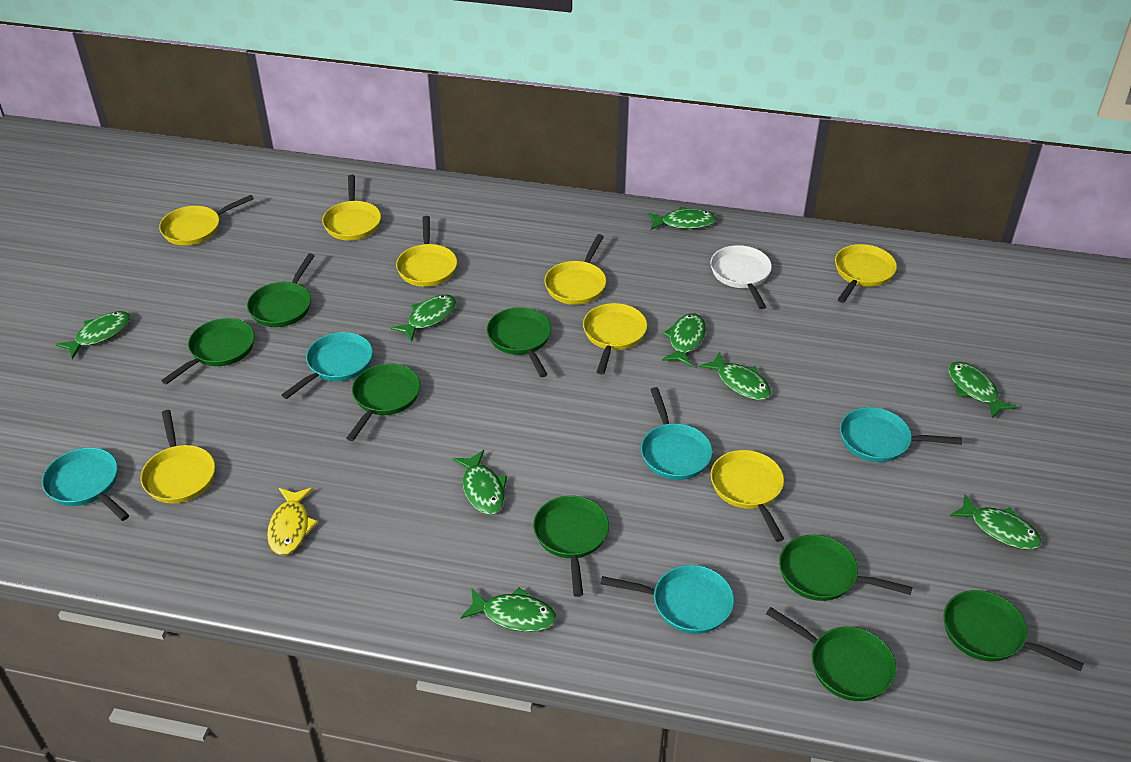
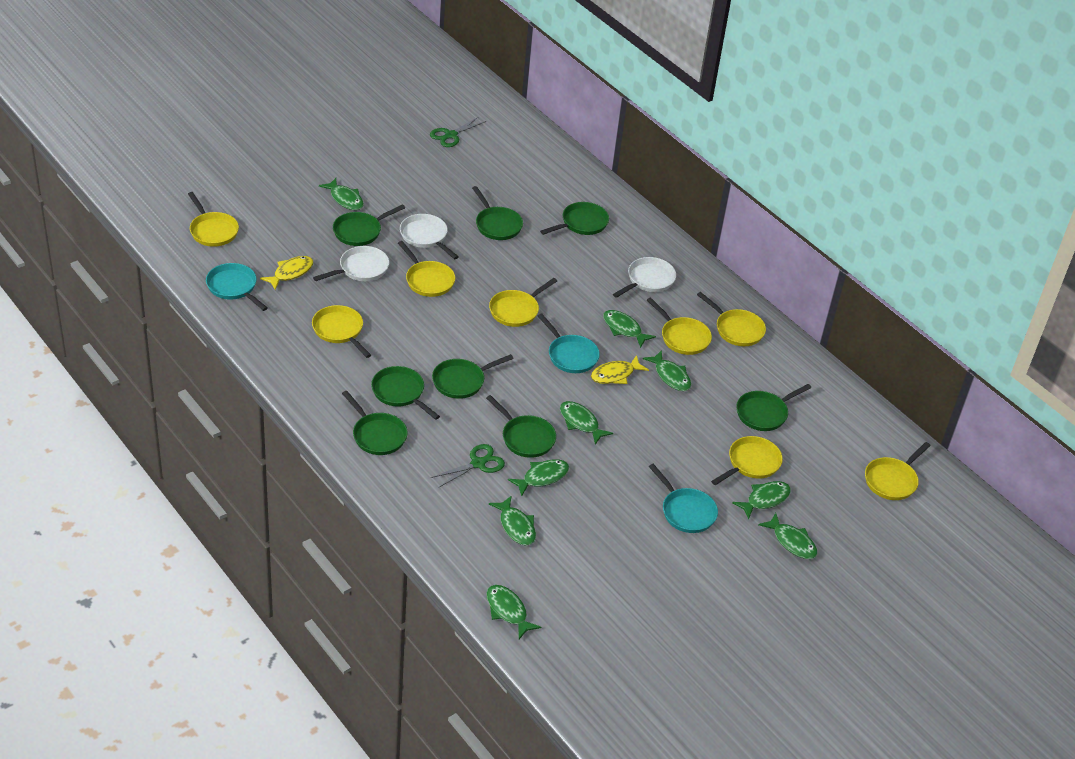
green scissors: none = 0 -> [430,116,486,147] [431,444,505,488] = 2
turquoise pan: [42,448,129,521] [282,332,373,399] [601,565,734,634] [641,387,713,480] [840,407,962,462] = 5 -> [206,263,268,311] [538,313,600,373] [649,464,718,533] = 3
white pan: [710,245,772,309] = 1 -> [313,246,389,281] [400,214,458,259] [613,257,676,298] = 3
yellow fish: [267,488,318,556] = 1 -> [260,256,313,290] [591,355,649,384] = 2

